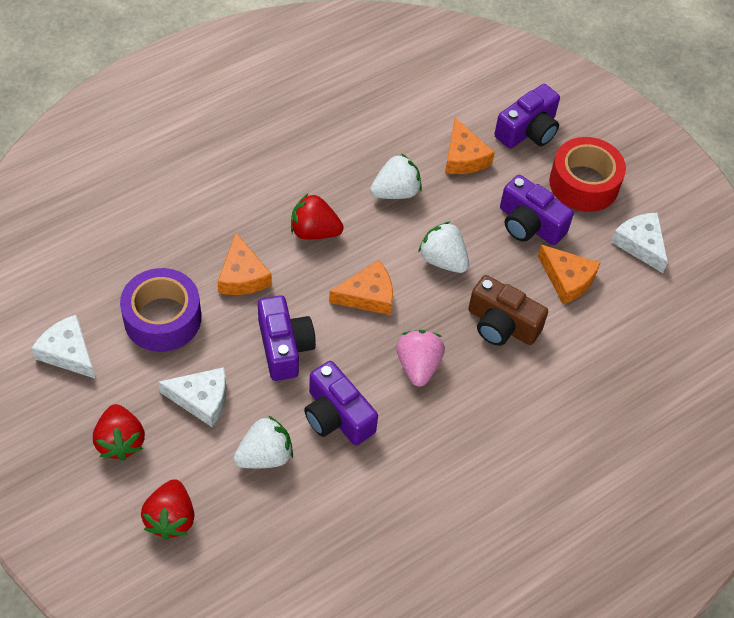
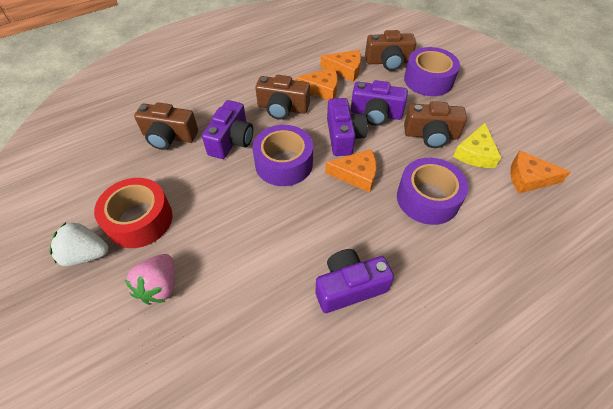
brown camera: [468,275,548,346] = 1 -> [134,102,198,150] [255,75,310,120] [365,30,416,71] [404,101,467,148] = 4
purple tape: [120,268,201,352] = 1 -> [252,125,313,186] [397,158,468,225] [404,47,460,96] = 3
red strawberry: [93,404,145,461] [141,479,195,540] [291,193,344,239] = 3 -> none = 0
white cheese: [31,315,95,378] [158,367,226,427] [611,212,668,273] = 3 -> none = 0
white strawberry: [234,416,293,468] [370,154,422,199] [418,221,469,273] = 3 -> [50,222,109,266] = 1
yellow cheese: none = 0 -> [453,123,501,168] = 1

